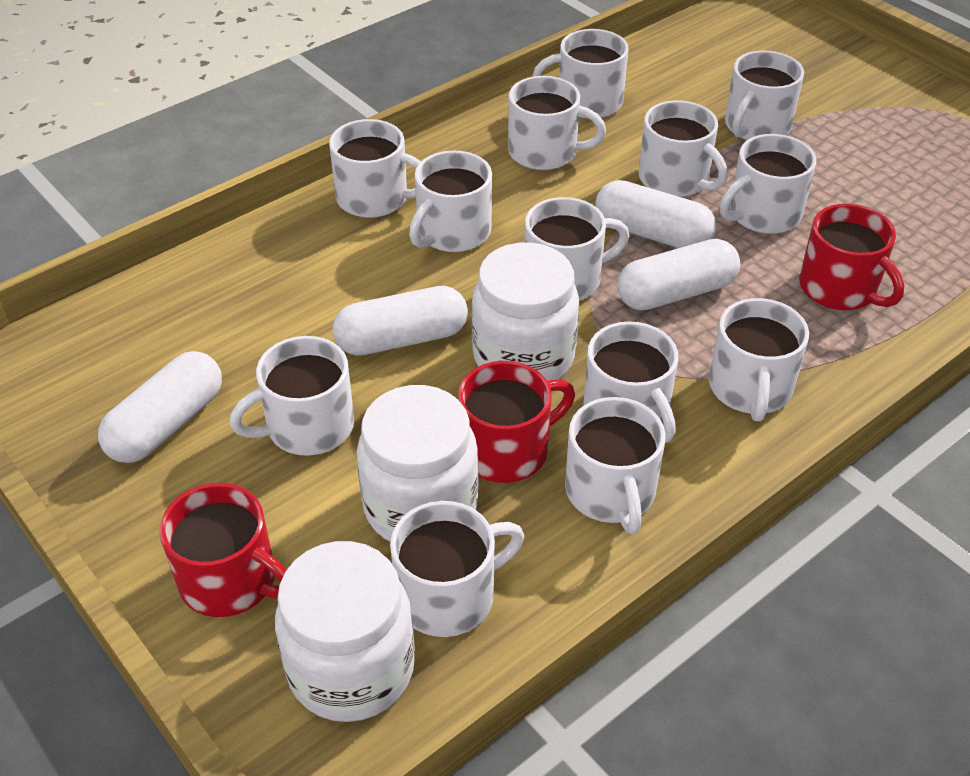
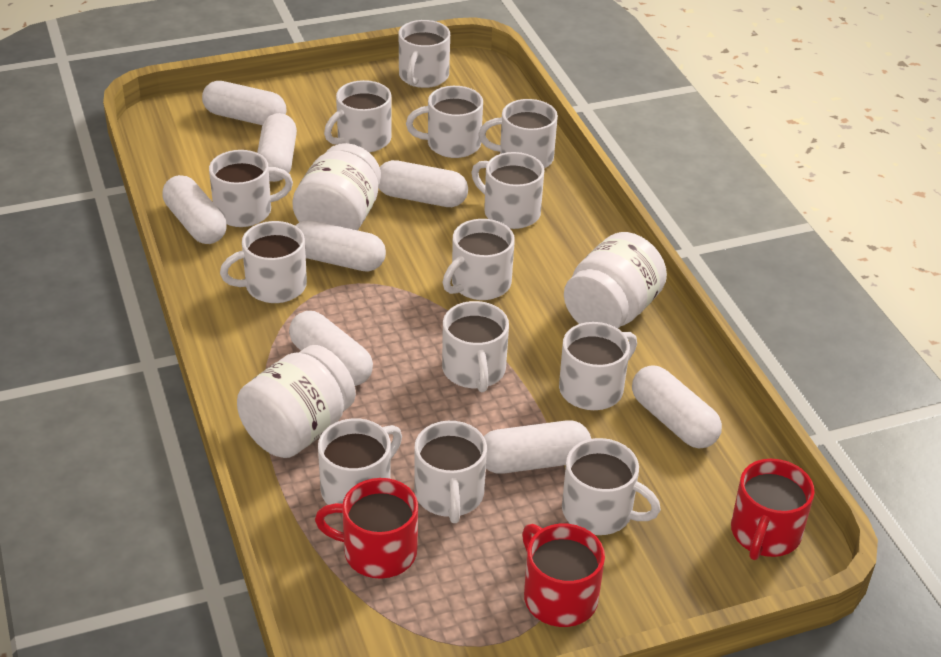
white capsule: [98,351,222,463] [333,286,468,356] [595,180,716,248] [617,239,740,310] = 4 -> [162,175,227,244] [202,81,286,125] [257,113,297,182] [289,311,373,386] [295,220,386,272] [378,160,468,207] [484,420,591,474] [632,365,722,448] = 8

